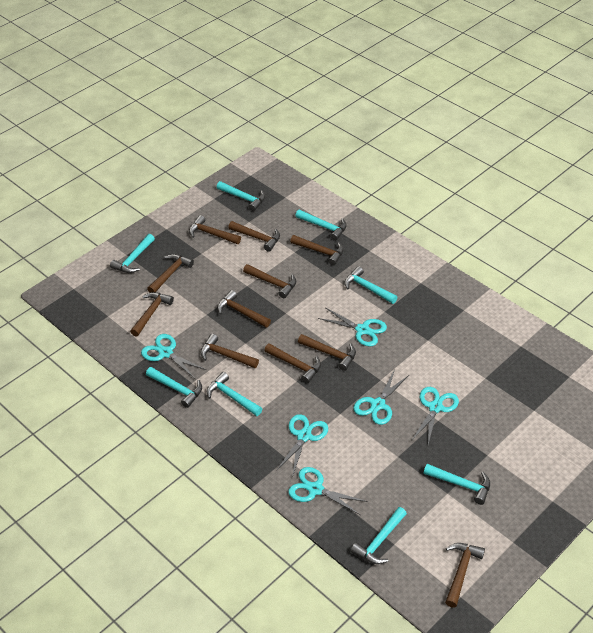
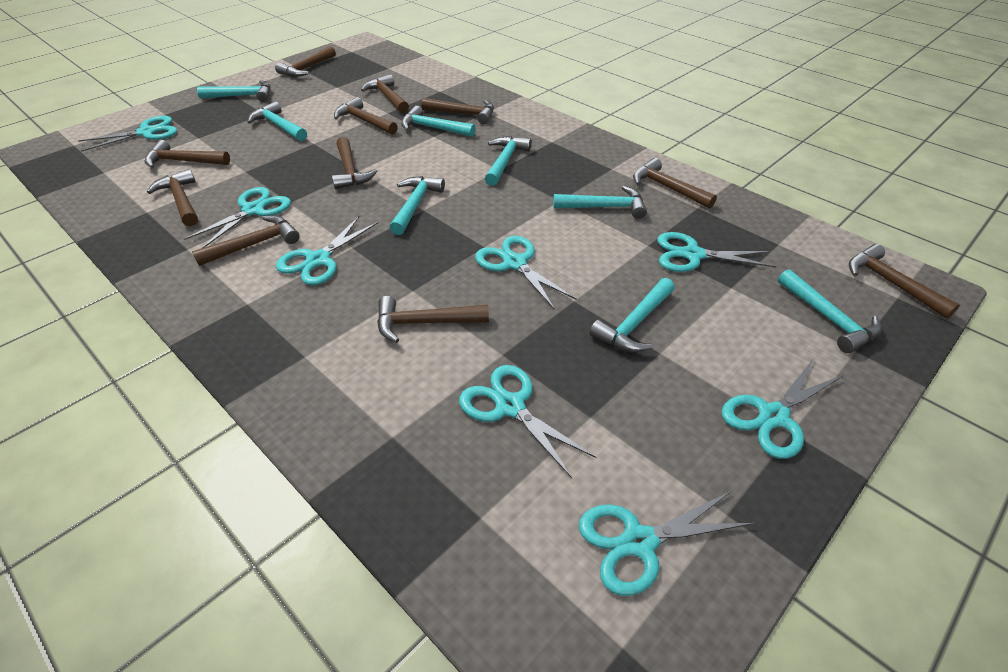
turquoise scissors: [141,334,207,379] [276,414,328,475] [288,467,368,515] [318,308,387,347] [353,369,409,425] [411,387,459,445] = 6 -> [78,116,177,152] [184,187,291,248] [276,216,379,285] [459,365,597,478] [475,236,577,310] [579,491,755,596] [658,232,777,272] [722,358,844,459] = 8

